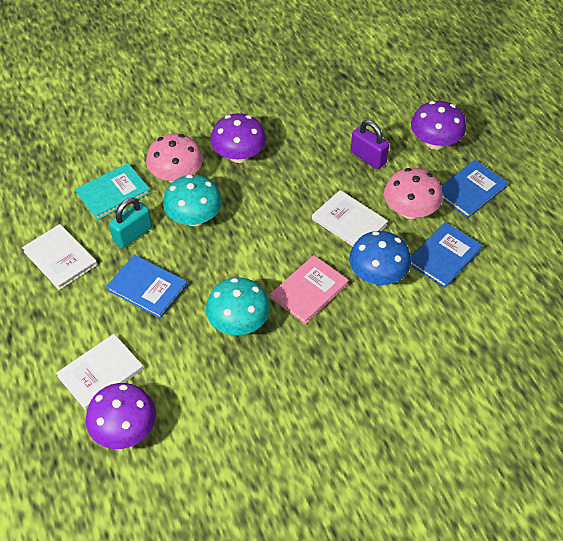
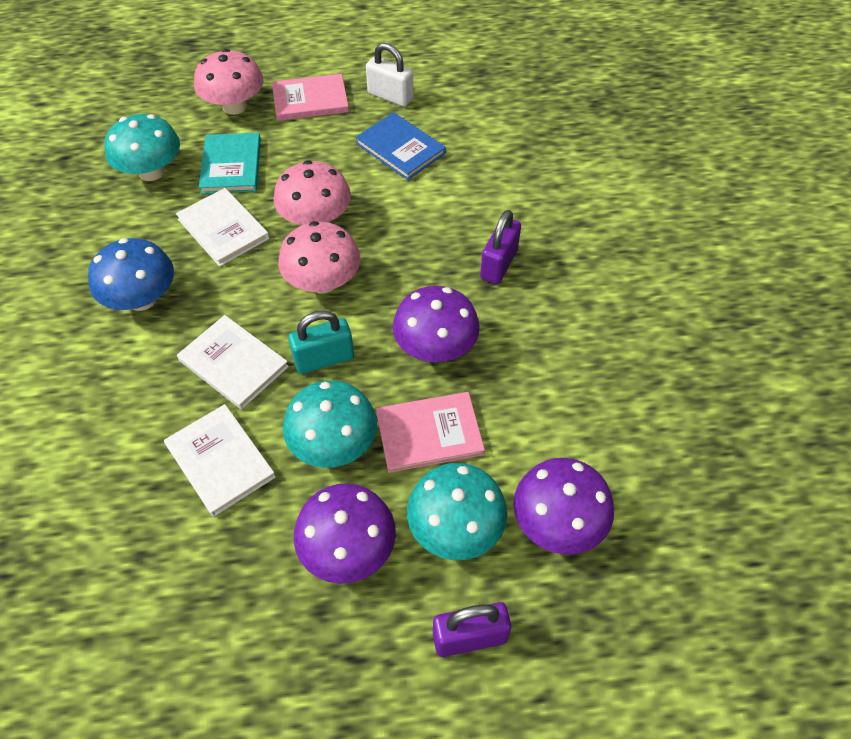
blue book: [106,255,188,319] [411,222,483,288] [441,160,508,218] = 3 -> [355,112,446,180] = 1
pink book: [270,255,349,324] = 1 -> [272,74,349,121] [376,392,485,473] = 2
pink mushroom: [146,133,203,183] [384,168,443,219] = 2 -> [194,49,263,115] [274,160,351,225] [278,221,360,294] = 3
purple padlock: [351,120,389,169] = 1 -> [433,602,511,657] [480,210,521,284] = 2
turquoise mushroom: [163,174,222,226] [206,278,270,335] = 2 -> [104,114,180,181] [283,380,377,468] [407,463,507,560] = 3
white padlock: none = 0 -> [366,43,413,107] = 1

